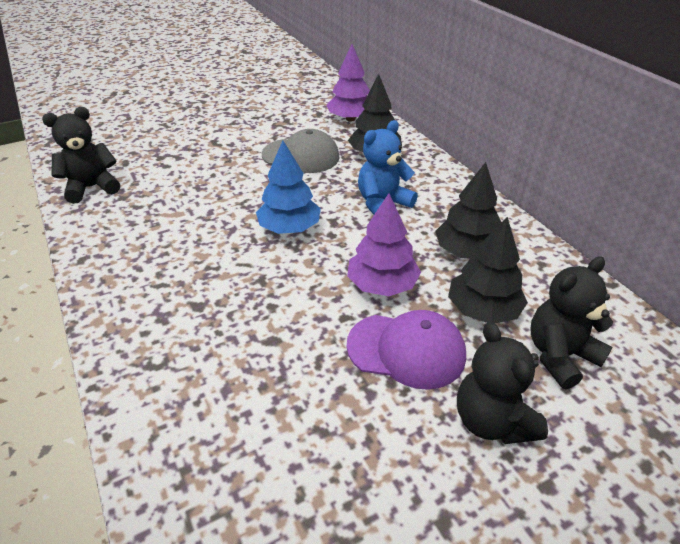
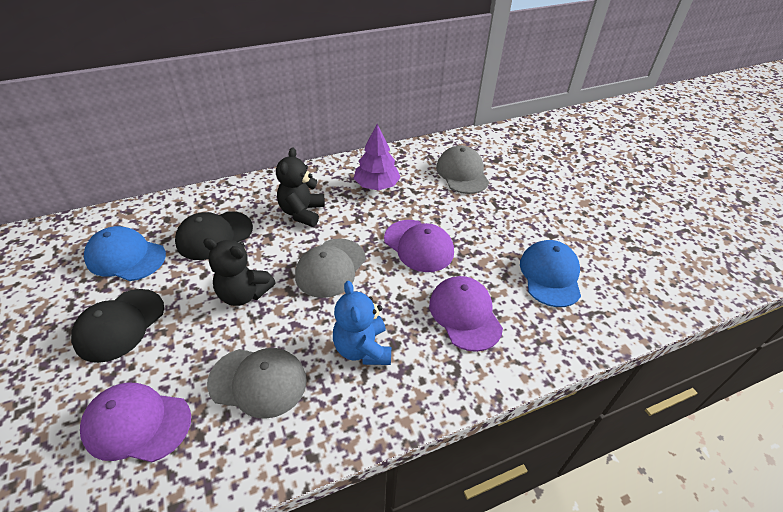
black cap: none = 0 -> [71,289,164,363] [175,211,253,260] = 2
black teddy bear: [42,107,120,204] [457,322,548,444] [531,256,613,389] = 3 -> [203,238,276,306] [276,147,325,227] = 2
black tree: [348,74,402,152] [435,162,501,259] [448,217,528,323] = 3 -> none = 0
blue cap: none = 0 -> [84,226,166,281] [520,240,581,307] = 2
blue tree: [256,141,321,234] = 1 -> none = 0
grey cap: [261,129,340,173] = 1 -> [207,348,307,419] [295,239,366,298] [436,146,489,194] = 3
purple cap: [347,310,466,390] = 1 -> [80,382,191,462] [384,220,454,272] [429,276,503,352] = 3
purple tree: [326,44,370,121] [347,193,421,296] = 2 -> [354,124,401,191] = 1

